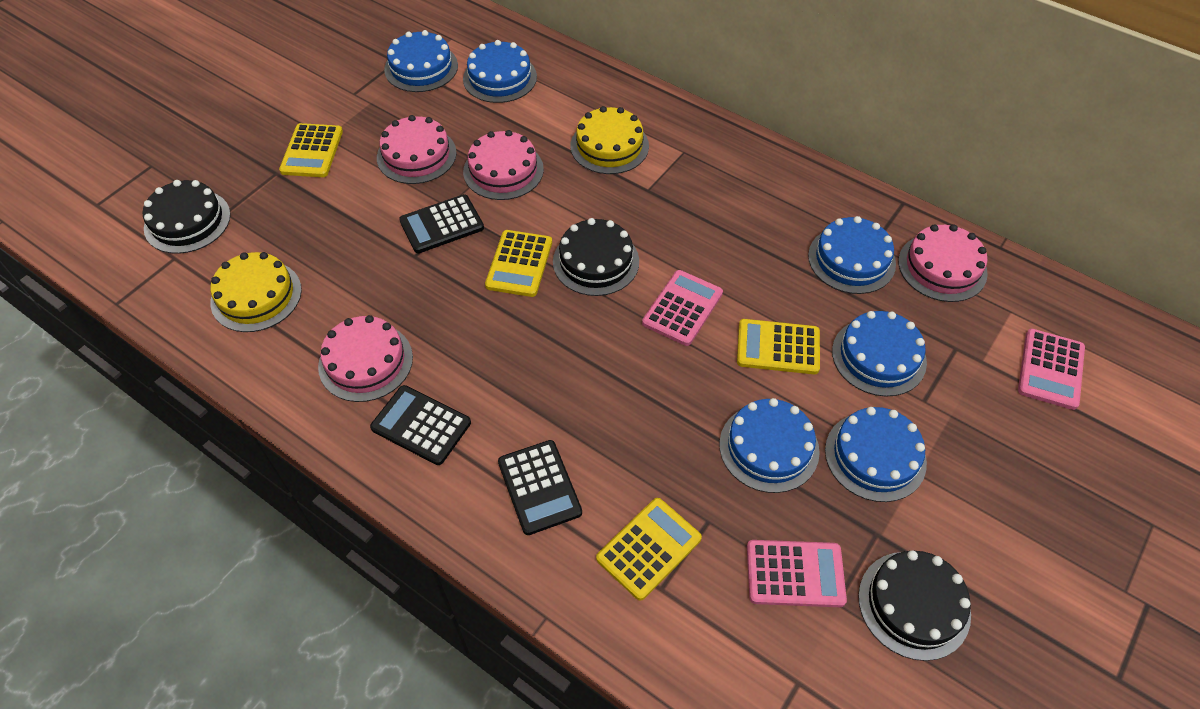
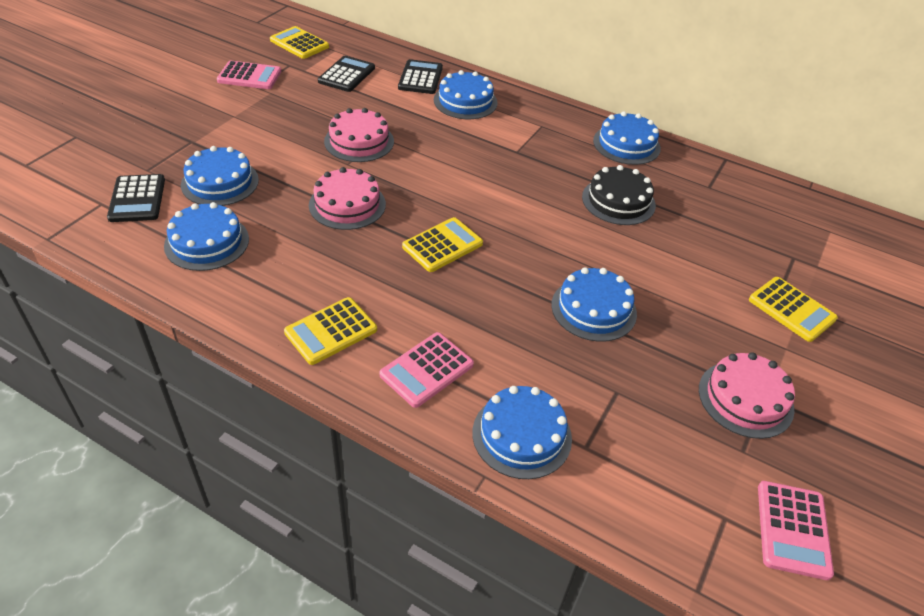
black cake: [143,180,231,254] [553,218,639,296] [858,551,971,661] = 3 -> [582,165,656,225] = 1
pink cake: [318,315,413,402] [377,115,457,184] [463,130,544,200] [898,224,988,302] = 4 -> [309,167,386,230] [324,108,394,162] [699,352,795,439] = 3
yellow cake: [210,252,302,332] [571,106,649,174] = 2 -> none = 0

